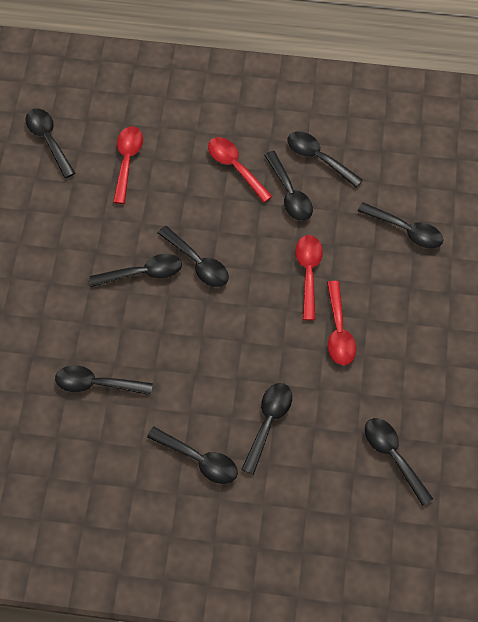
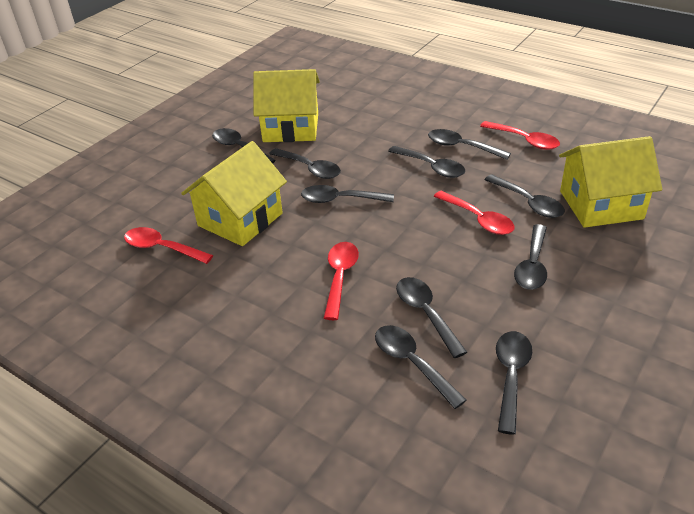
yellow house: none = 0 -> [181,141,287,246] [253,69,320,142] [559,136,662,228] = 3

